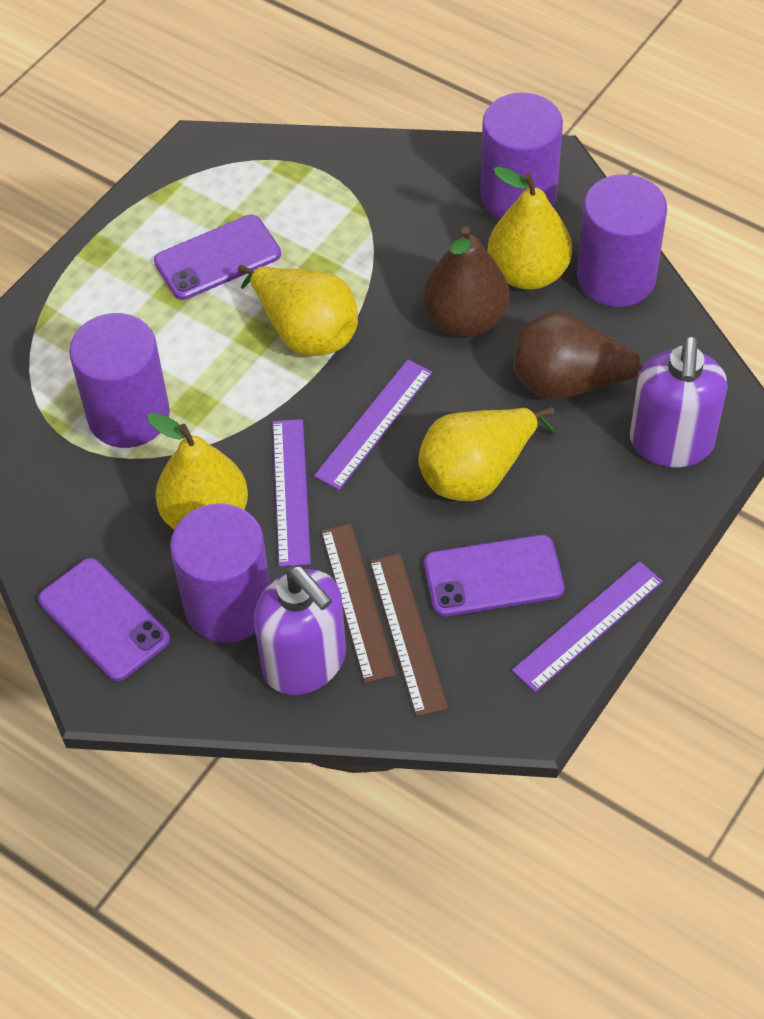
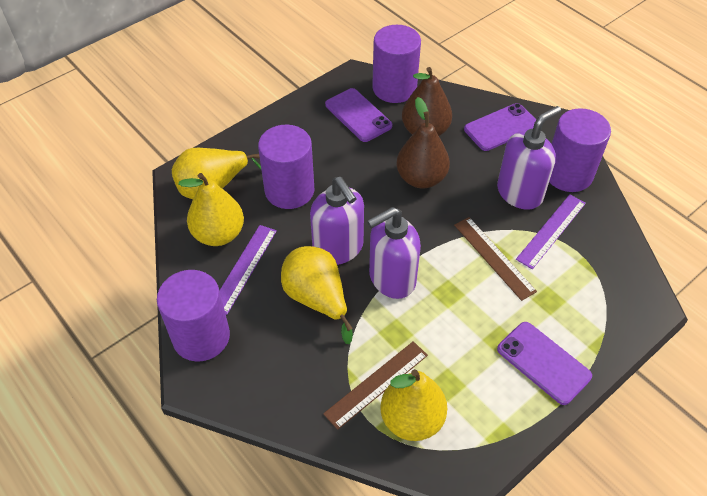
purple ruler: [273,419,311,567] [314,359,432,490] [512,561,663,692] = 3 -> [219,225,277,315] [516,194,586,269] = 2
purple soap dispenser: [254,566,346,695] [630,336,727,467] = 2 -> [310,177,364,265] [367,207,421,299] [497,106,561,210] = 3

